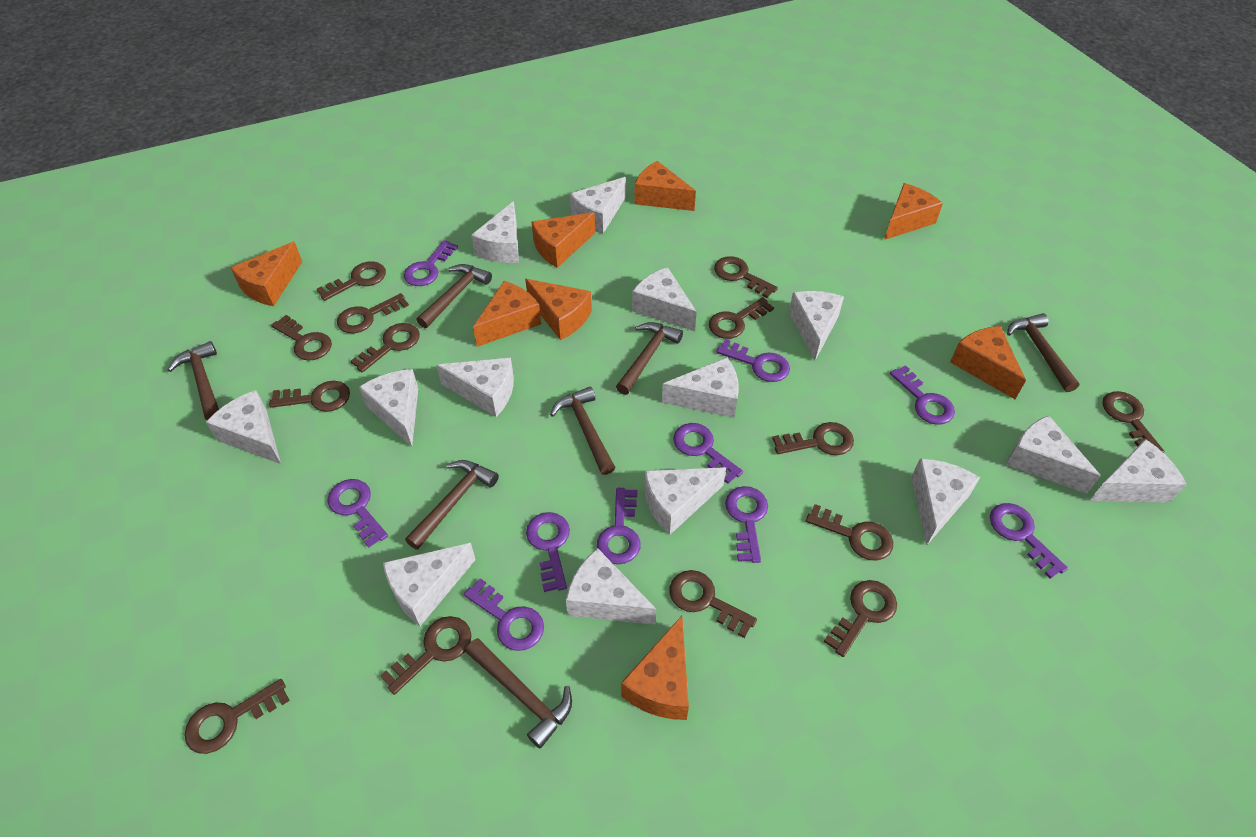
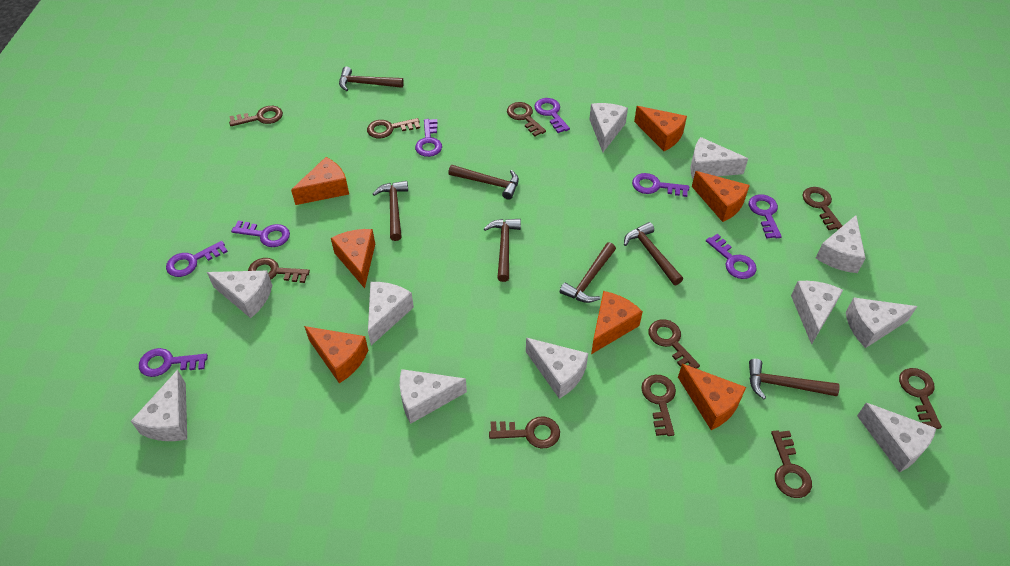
brown key: [185,679,290,754] [269,381,350,412] [271,315,332,361] [317,261,386,301] [337,293,409,333] [350,323,420,372] [380,616,472,695] [669,570,757,638] [709,297,774,339] [714,256,778,298] [772,422,854,455] [806,504,893,561] [824,580,897,657] [1102,391,1164,453] = 14 -> [229,106,283,126] [248,258,310,283] [367,118,420,138] [489,416,560,448] [507,102,546,136] [641,375,676,436] [649,319,700,369] [771,430,812,498] [802,187,842,230] [899,368,942,429] = 10
orange cheese: [230,242,302,306] [473,281,541,347] [525,279,592,340] [532,213,595,268] [621,616,689,720] [635,161,696,211] [884,183,943,240] [950,326,1026,399] = 8 -> [291,157,349,205] [304,326,368,383] [331,229,375,288] [591,291,643,354] [634,106,687,151] [678,364,746,430] [692,171,750,222] = 7
purple key: [327,479,388,548] [404,240,458,286] [464,578,544,651] [526,512,570,592] [597,488,640,564] [673,423,743,484] [716,339,790,382] [725,486,768,563] [890,365,955,425] [990,503,1068,579] = 10 -> [139,348,208,377] [166,241,228,277] [231,221,290,247] [415,119,442,157] [534,98,570,133] [632,173,689,197] [706,234,757,279] [749,194,782,239] = 8
white cheese: [206,390,281,464] [359,369,418,447] [383,543,476,626] [436,357,514,417] [471,201,519,263] [566,548,656,625] [570,177,626,234] [632,267,697,331] [644,467,726,535] [662,357,739,418] [789,291,844,361] [911,458,980,546] [1006,415,1101,494] [1089,439,1187,503] = 14 -> [131,370,187,441] [207,271,272,318] [368,282,414,346] [400,369,467,424] [526,338,588,399] [589,103,628,152] [690,137,748,179] [791,281,843,345] [816,215,866,273] [846,298,917,348] [857,403,936,473] = 11

